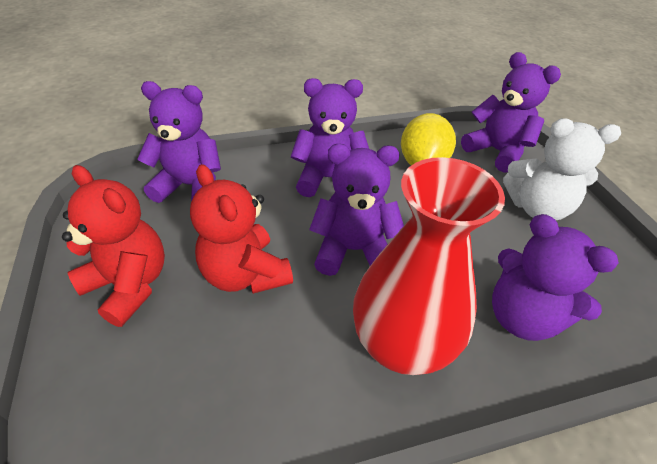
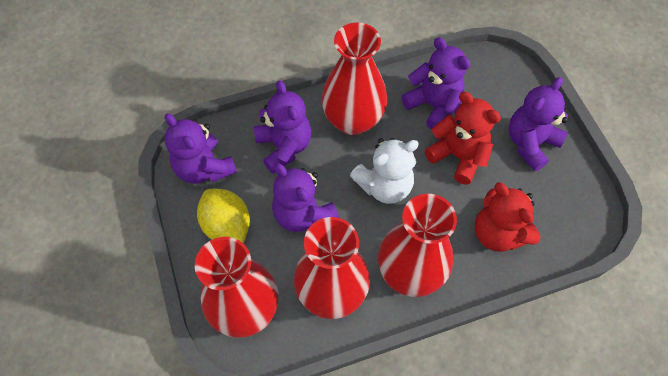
red vase: [353,157,505,375] = 1 -> [195,237,278,338] [294,217,370,319] [322,22,387,135] [378,194,457,297] = 4

